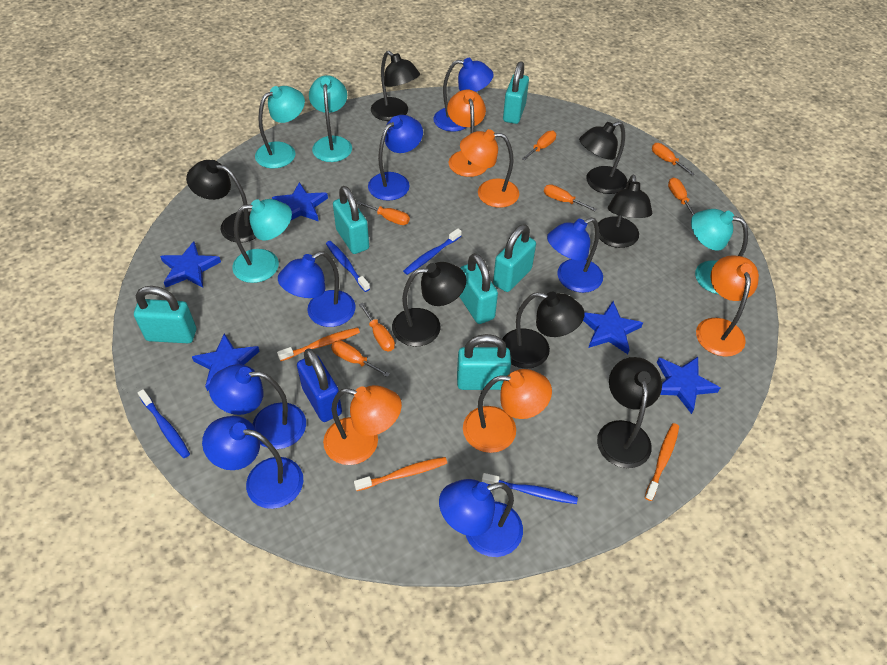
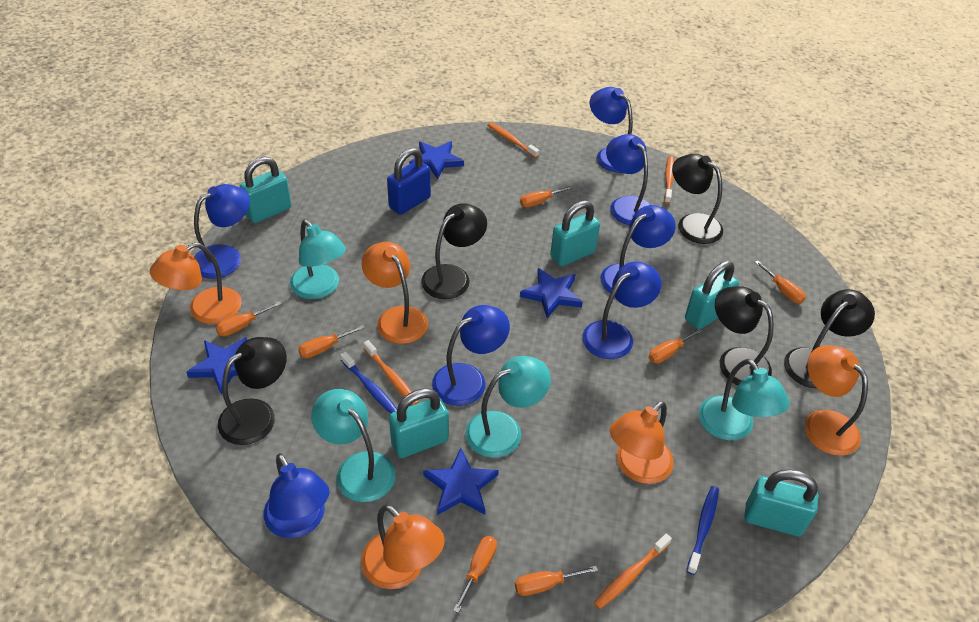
black lamp: [186,160,256,242] [371,51,420,121] [392,262,466,346] [502,292,585,369] [579,121,627,194] [597,357,662,468] [598,174,652,248] = 7 -> [218,337,287,445] [421,203,487,299] [672,154,723,244] [715,286,774,385] [784,289,875,388] = 5
blue star: [160,241,221,288] [192,333,260,391] [272,182,328,222] [583,301,643,354] [657,357,720,414] = 5 -> [186,337,247,395] [409,141,464,179] [423,448,499,515] [520,268,583,318] = 4
blue toothbrush: [138,389,190,458] [326,241,370,292] [403,228,462,275] [482,473,578,504] = 4 -> [341,352,397,414] [687,486,719,575] = 2
orange toothbrush: [277,327,360,361] [354,457,447,491] [645,423,679,501] = 3 -> [363,340,419,405] [488,122,539,158] [594,534,672,609] [664,156,674,204] = 4
turquoise padlock: [134,286,196,343] [333,186,369,254] [457,334,511,390] [459,253,498,324] [493,224,536,292] [503,61,529,124] = 6 -> [240,156,292,223] [389,388,449,458] [550,201,600,266] [685,261,739,329] [744,469,818,536] = 5

